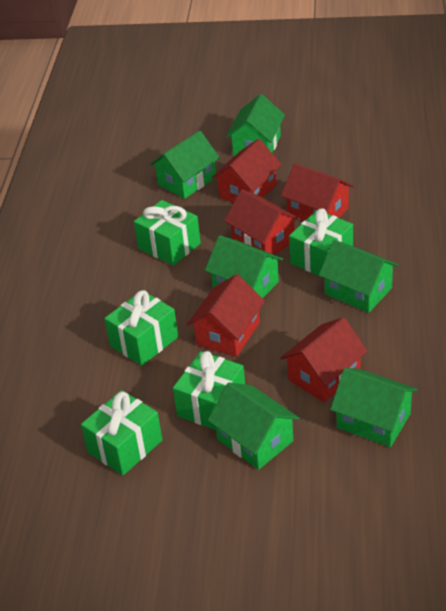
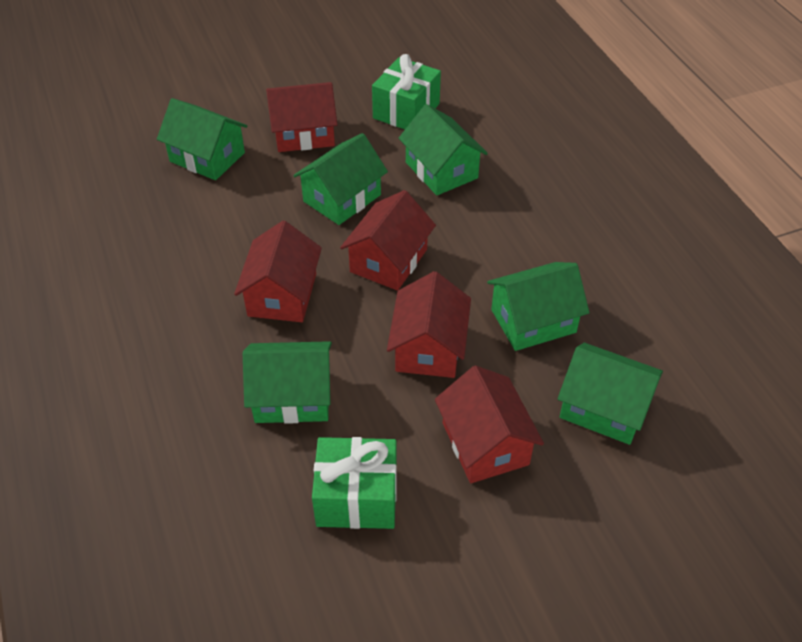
green gift: [81,390,162,475] [105,290,178,366] [134,200,201,266] [173,351,245,430] [289,208,353,276] = 5 -> [312,437,397,529] [372,54,441,129] = 2

